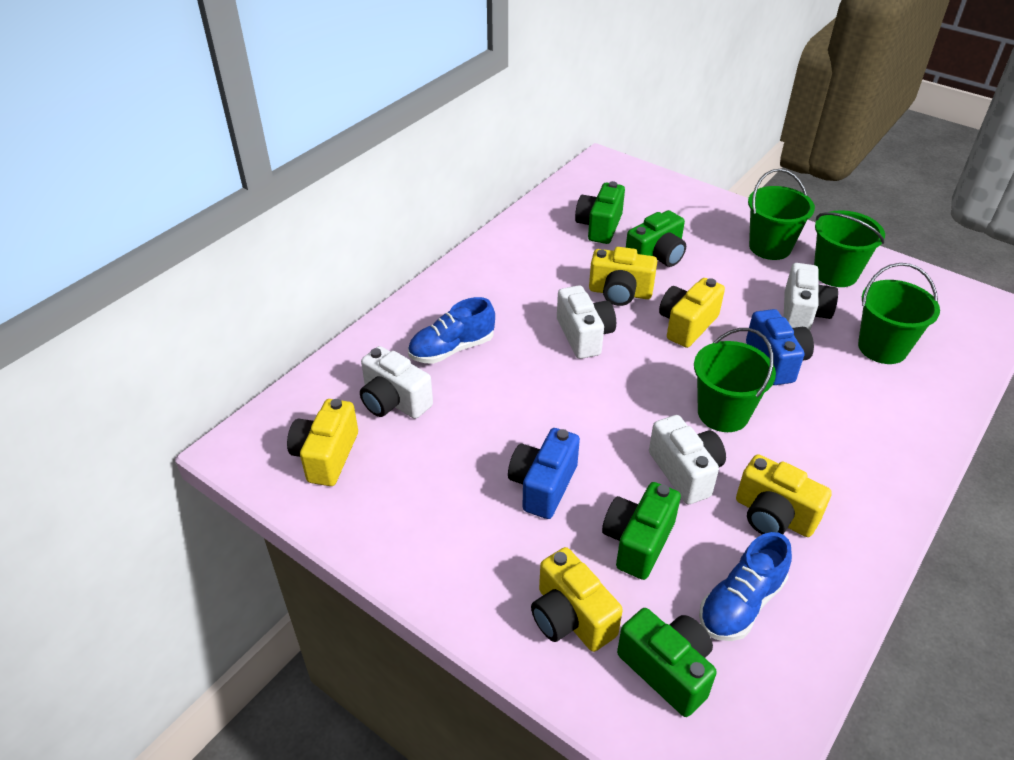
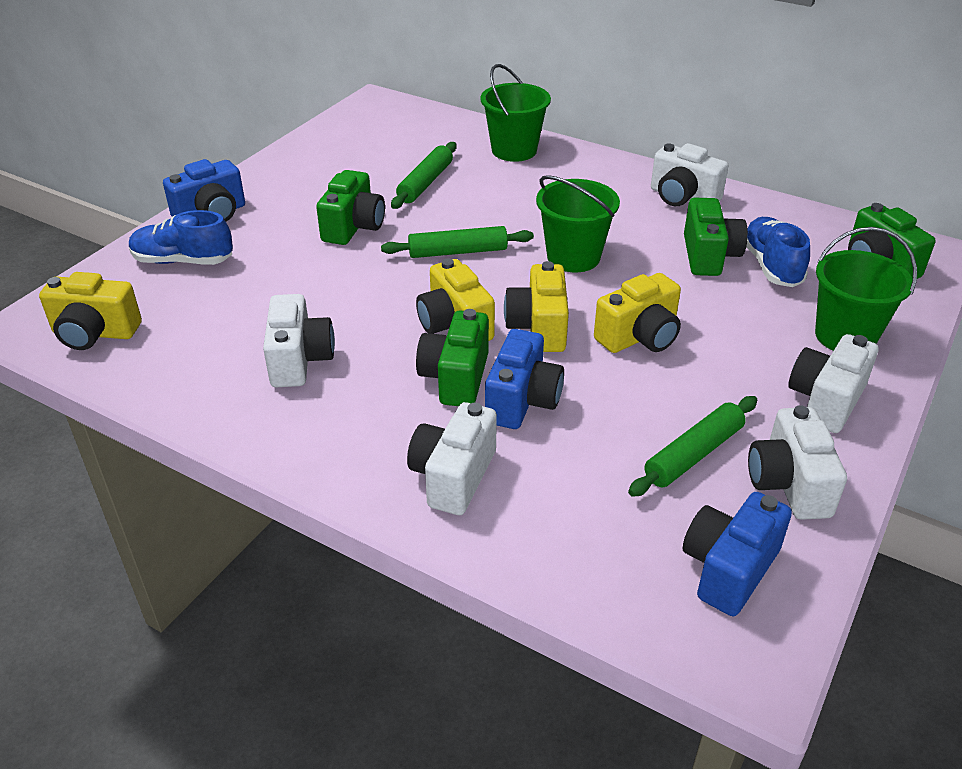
blue camera: [508,428,580,519] [746,309,814,385] = 2 -> [163,159,245,222] [485,329,564,429] [683,492,792,616] = 3
green bucket: [694,328,776,432] [748,169,815,260] [814,210,885,287] [858,263,940,364] = 4 -> [481,64,551,162] [536,175,620,272] [815,227,917,351] = 3
green rolling pin: none = 0 -> [381,226,534,258] [391,142,457,209] [628,396,757,497] = 3
white camera: [360,346,433,419] [557,285,616,359] [649,415,726,504] [784,263,838,331] = 4 -> [263,294,335,387] [407,402,497,515] [651,143,728,206] [748,405,847,520] [788,334,878,433] = 5
yellow camera: [287,399,358,486] [531,547,623,652] [589,247,657,306] [659,278,725,348] [736,454,832,537] = 5 -> [39,272,142,350] [416,258,495,341] [504,261,569,352] [594,273,681,353] = 4

